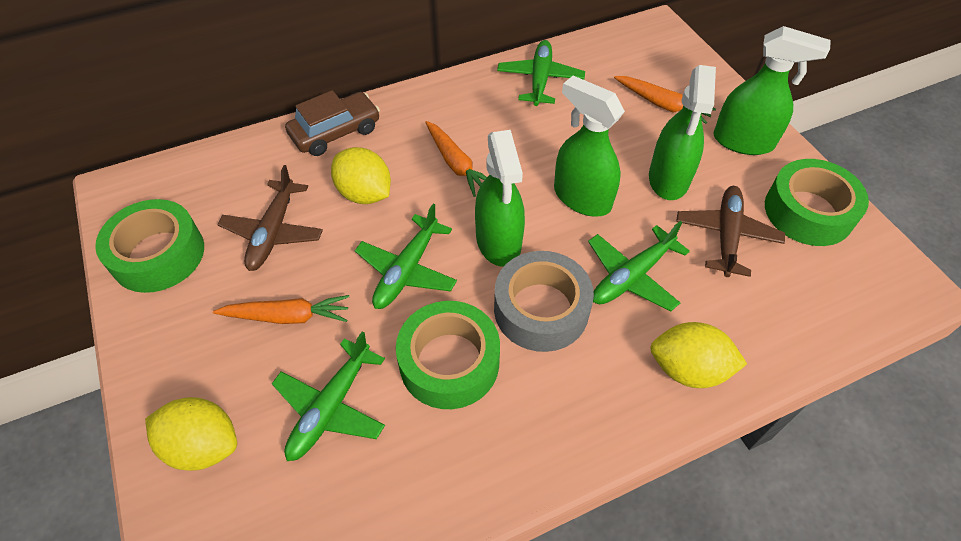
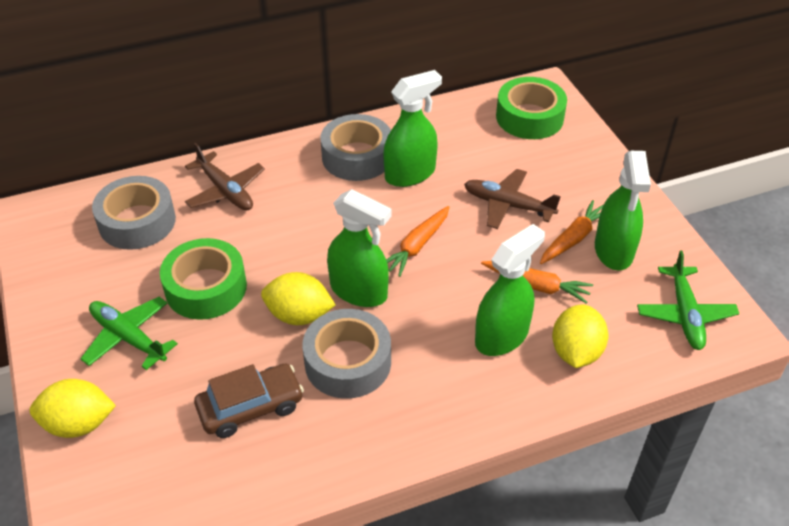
green plane: [272,332,385,461] [355,204,457,309] [497,40,585,106] [588,221,690,311] = 4 -> [80,297,178,370] [637,250,739,350] = 2
green tape: [95,199,204,293] [396,301,500,409] [765,159,869,246] = 3 -> [160,238,247,320] [496,77,567,139] = 2
grey tape: [494,251,594,352] = 1 -> [92,176,176,250] [302,309,391,399] [320,114,391,181] = 3

